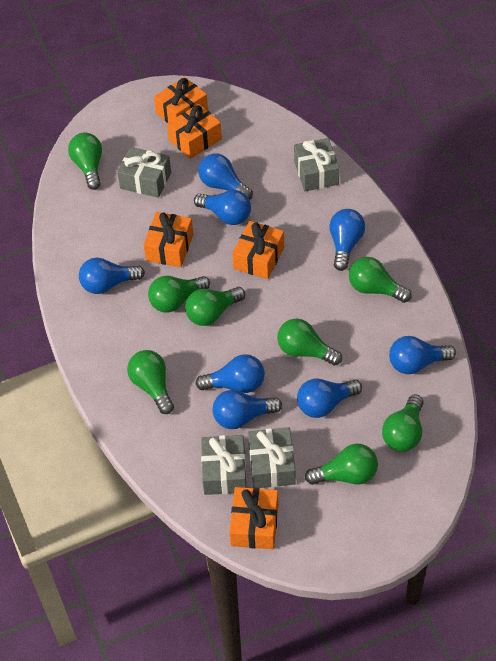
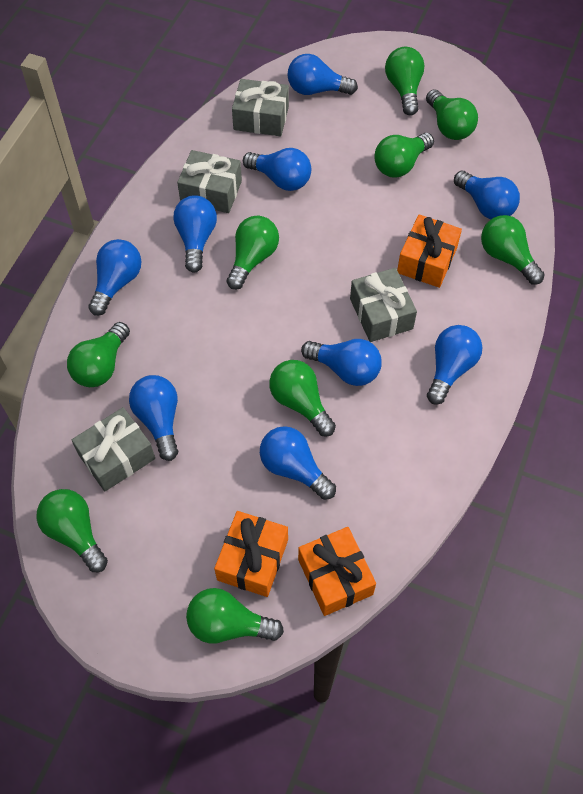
blue light bulb: [79,258,145,294] [194,190,251,225] [196,354,265,393] [198,153,253,200] [212,390,282,429] [297,379,362,418] [329,209,365,271] [389,336,456,374] = 8 -> [88,239,141,316] [129,375,178,461] [173,195,217,273] [243,148,311,191] [260,426,336,500] [287,54,358,95] [301,339,382,386] [427,325,482,405] [454,171,520,219] = 9
green light bulb: [68,133,102,190] [127,350,174,414] [148,276,210,313] [185,287,245,326] [277,319,342,365] [305,444,378,485] [349,257,412,303] [382,394,424,452] = 8 -> [37,489,108,572] [67,322,130,387] [186,588,284,644] [227,215,279,290] [269,360,336,436] [374,133,434,177] [385,47,425,116] [426,89,478,140] [481,215,545,285] = 9
orange gift: [143,212,193,267] [154,77,208,123] [167,104,222,159] [229,487,278,549] [232,221,284,279] = 5 -> [214,511,288,597] [298,527,376,616] [397,214,462,288] = 3

